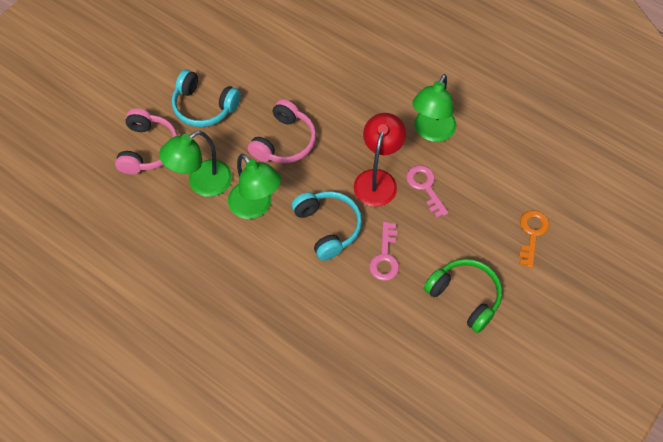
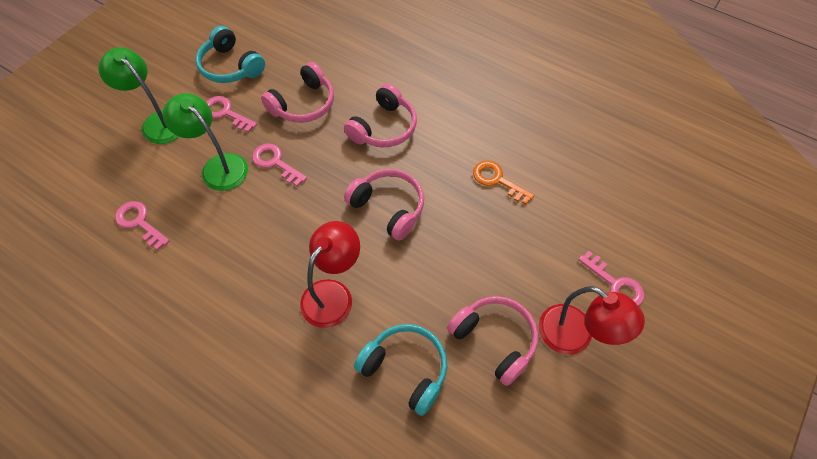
green headphones: [424,259,502,333] = 1 -> none = 0
green lamp: [159,131,232,197] [228,154,281,219] [412,74,456,142] = 3 -> [98,47,179,144] [163,93,248,191] = 2
pink headphones: [115,109,178,175] [248,99,316,163] = 2 -> [261,62,334,123] [344,83,417,147] [344,169,424,241] [447,296,538,386] = 4
pink key: [369,222,399,281] [406,165,448,218] = 2 -> [115,201,170,250] [206,96,257,133] [252,143,307,187] [578,251,644,306] = 4
red lamp: [353,113,406,207] = 1 -> [300,221,360,328] [539,286,645,355] = 2

